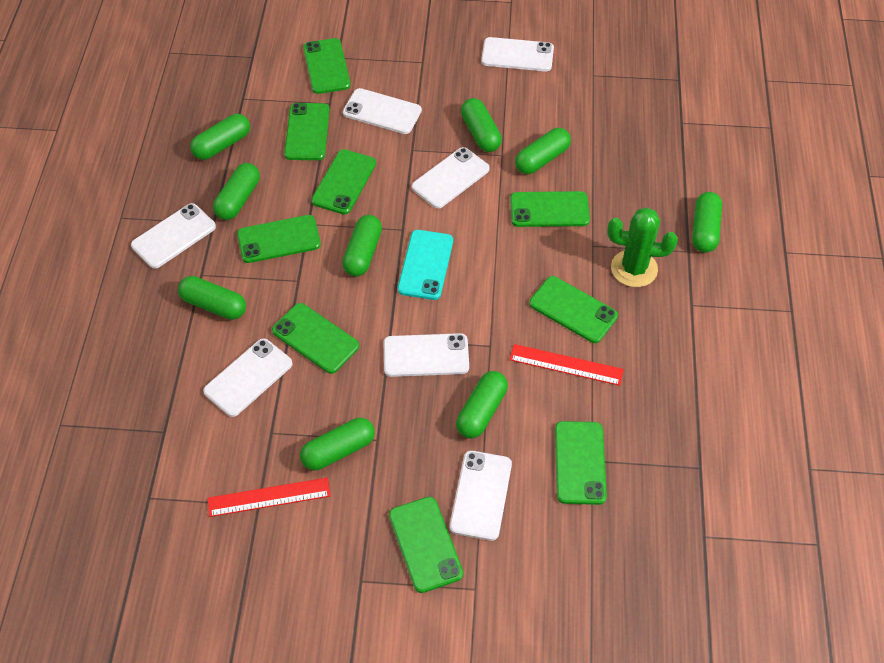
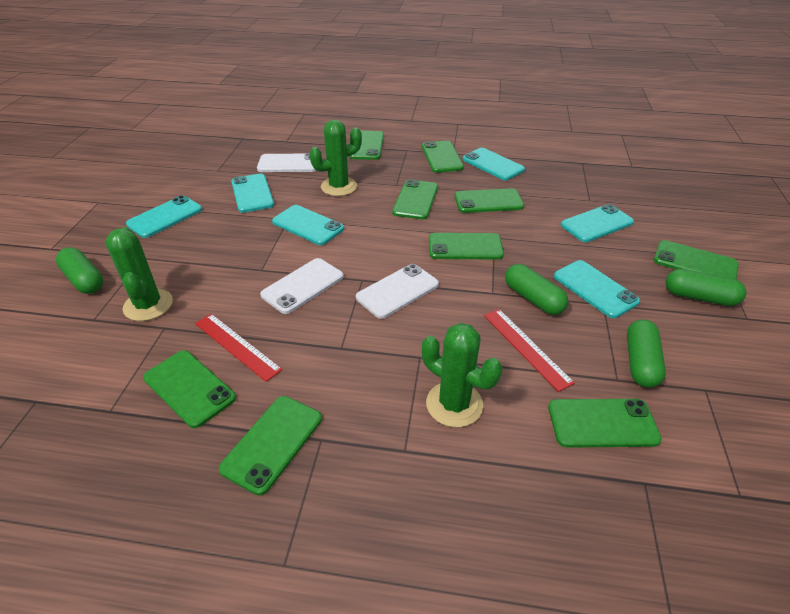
green cactus: [607,207,678,287] = 1 -> [105,227,173,321] [309,120,362,196] [422,323,502,427] = 3
green capsule: [178,276,246,320] [190,114,250,160] [213,163,260,220] [300,418,375,470] [342,215,382,277] [456,371,508,439] [461,98,502,152] [515,128,571,174] [692,192,722,253] = 9 -> [56,248,103,294] [505,264,569,315] [627,319,666,388] [665,269,746,306] = 4
turquoise phone: [398,230,453,300] = 1 -> [126,195,202,238] [231,174,274,213] [272,205,344,245] [463,148,525,180] [554,260,640,318] [561,204,634,242] = 6
white phone: [131,203,216,269] [203,338,293,417] [343,88,422,134] [384,333,469,377] [412,147,490,209] [450,451,512,541] [481,37,554,72] = 7 -> [257,153,316,172] [260,258,344,314] [356,264,439,319] = 3

